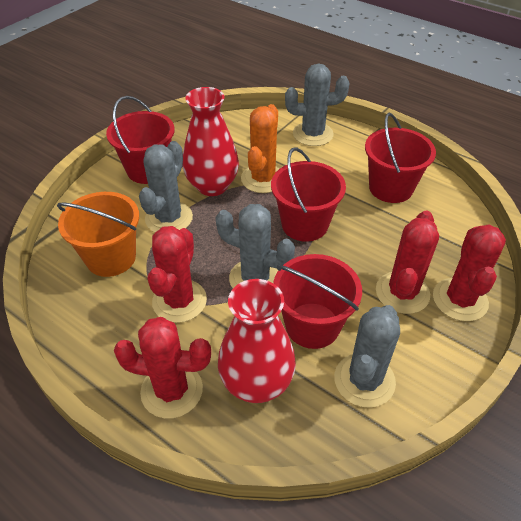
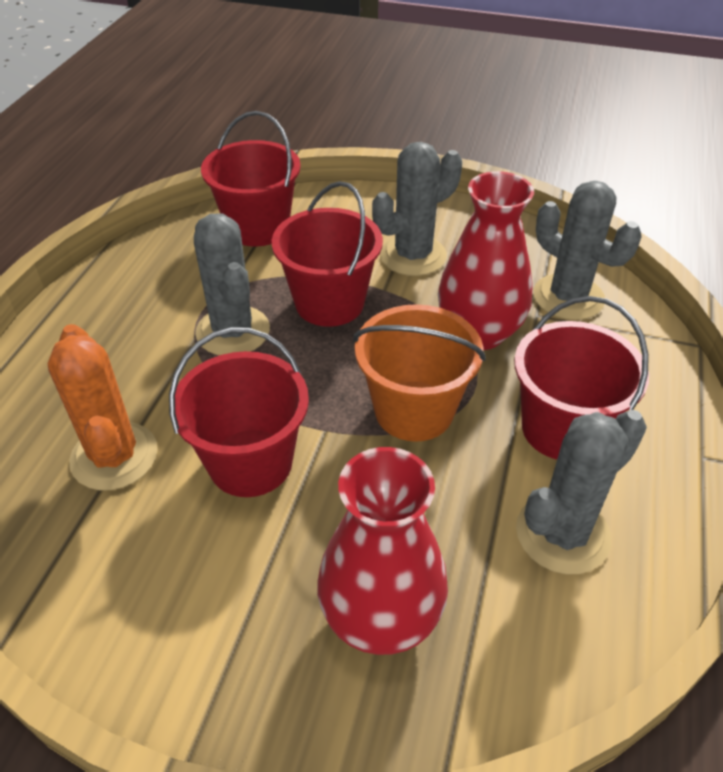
red cactus: [114,317,211,418] [148,226,207,323] [376,210,439,314] [433,224,506,321] = 4 -> none = 0

